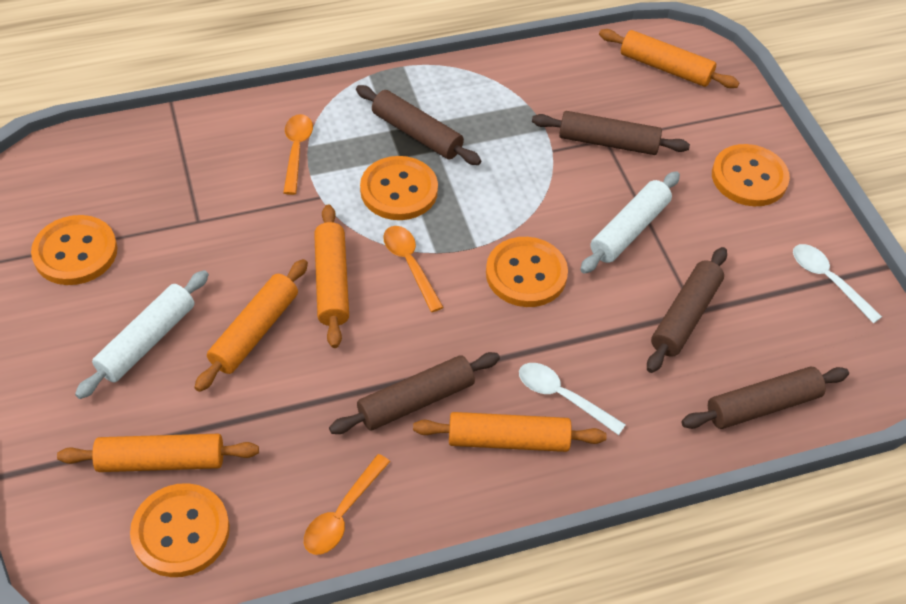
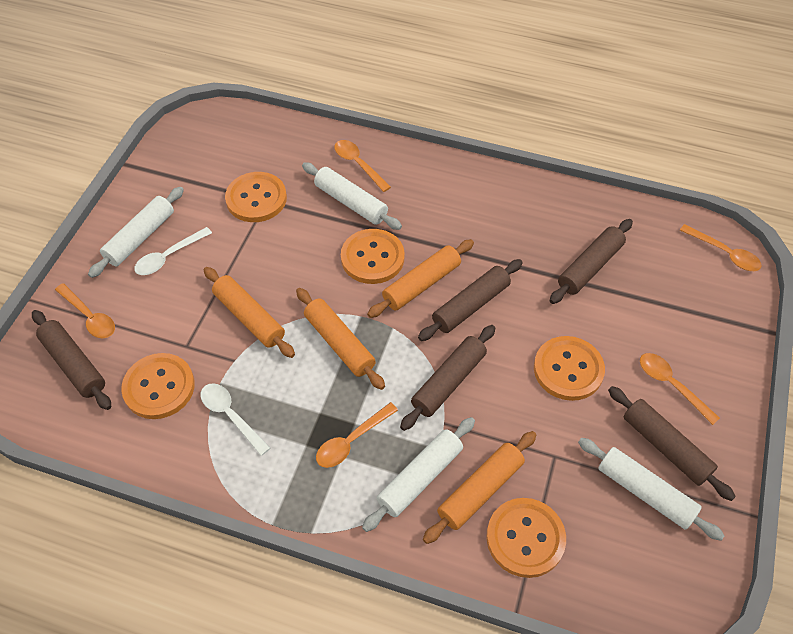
orange rolling pin: [57,434,259,472] [195,259,308,392] [314,204,349,348] [413,412,607,452] [599,29,739,88] = 5 -> [204,267,295,358] [296,288,385,390] [367,239,474,318] [423,431,536,544] = 4
orange spoon: [283,114,313,195] [304,454,390,555] [383,226,444,312] = 3 -> [55,283,115,338] [316,402,398,468] [334,140,391,192] [640,353,720,425] [680,224,761,271] = 5
white rolling pin: [75,270,209,399] [580,171,680,274] = 2 -> [88,187,184,278] [302,163,402,230] [362,417,475,532] [578,438,725,541] = 4

